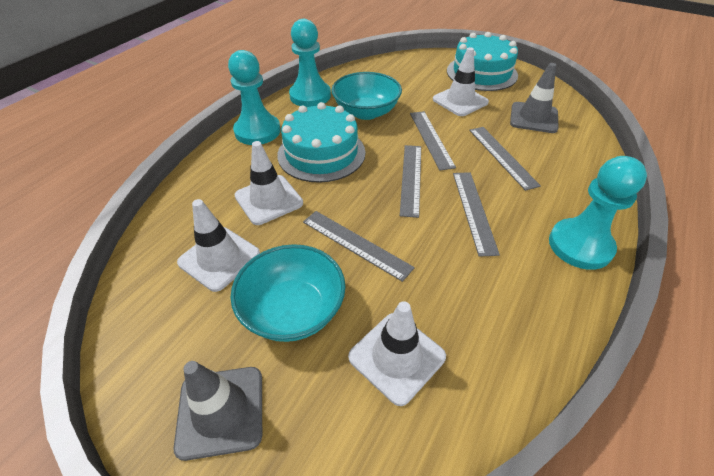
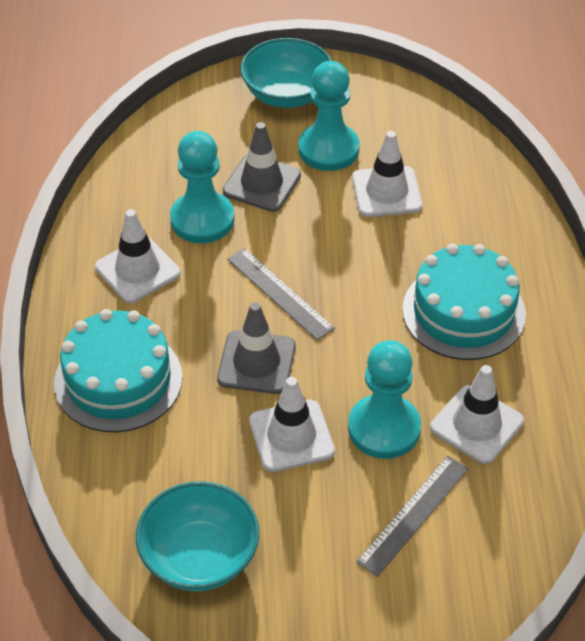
grey ruler: [303,211,415,282] [400,145,421,218] [410,111,456,171] [453,172,500,257] [469,127,541,191] = 5 -> [227,248,335,340] [356,456,469,577] = 2

